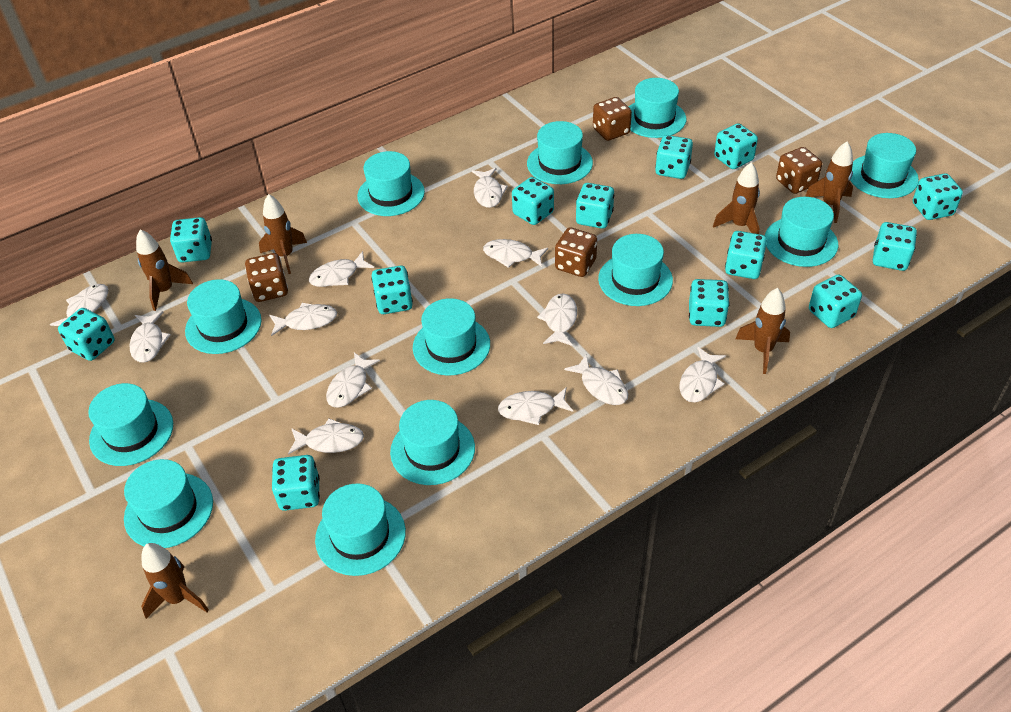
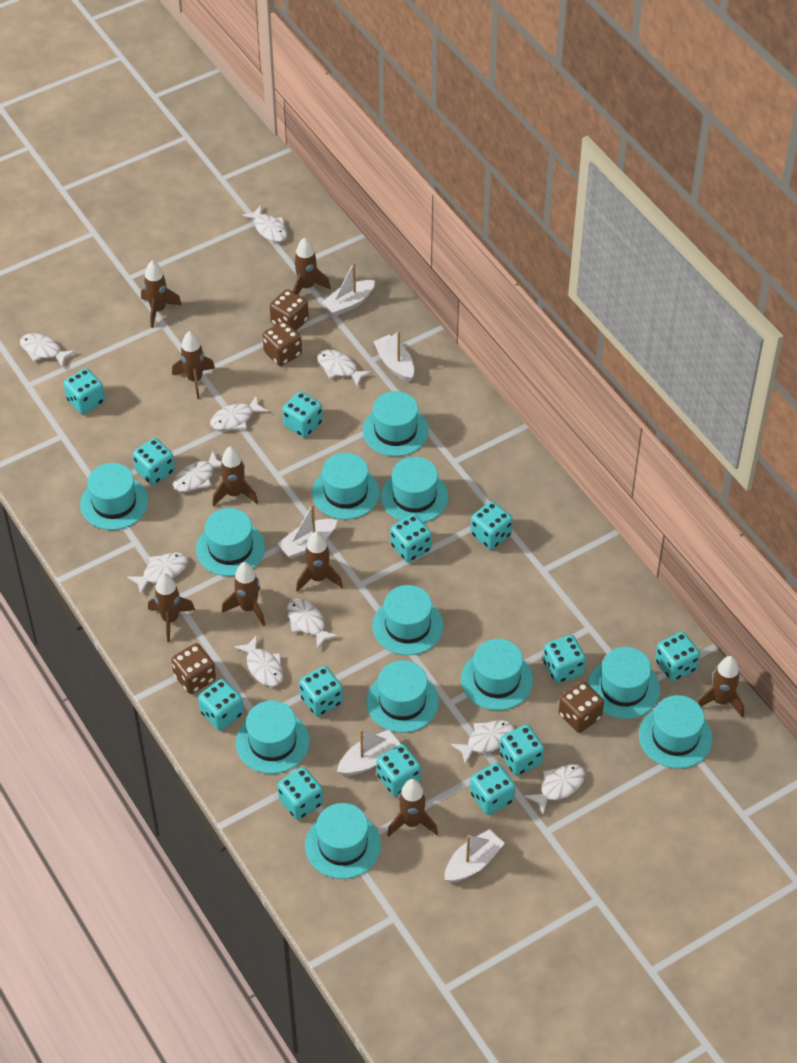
brown rocket: [136,229,193,311] [141,543,209,619] [259,194,307,274] [713,162,760,234] [736,288,790,374] [805,141,853,223] = 6 -> [141,261,182,328] [148,573,195,642] [172,331,215,399] [212,446,258,506] [222,562,265,626] [292,237,331,295] [296,532,343,592] [387,779,438,837] [697,656,744,718] = 9
white boat: none = 0 -> [277,504,337,559] [322,262,375,316] [337,729,401,776] [373,331,414,382] [445,829,505,883] = 5
white fish: [50,284,109,326] [130,311,171,363] [269,303,337,336] [288,419,364,455] [309,251,374,287] [326,352,380,408] [472,168,508,208] [483,239,548,268] [498,387,573,425] [537,294,577,346] [564,354,628,405] [679,347,726,403] = 12 -> [20,333,76,367] [127,552,188,595] [173,451,222,492] [210,396,268,430] [234,635,283,687] [242,205,287,242] [287,599,339,649] [317,350,372,387] [451,720,515,765] [524,764,585,814] = 10

